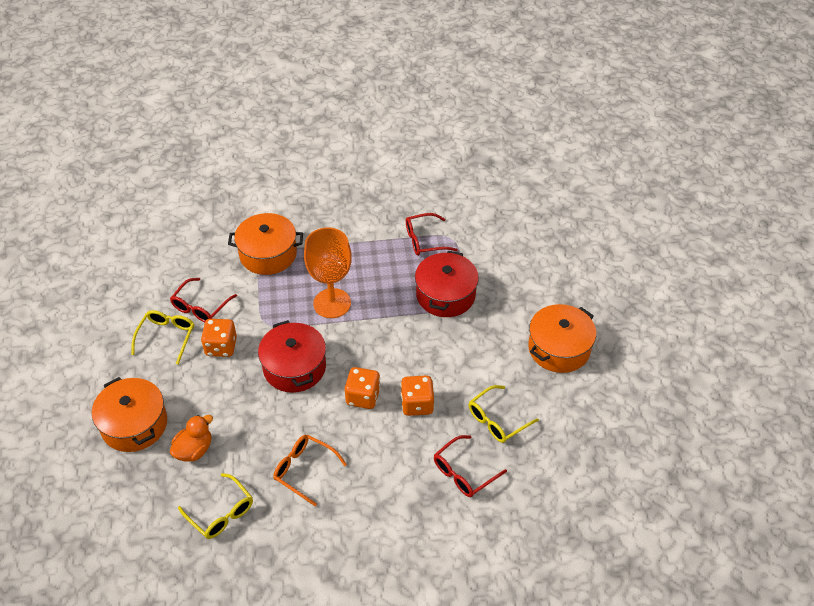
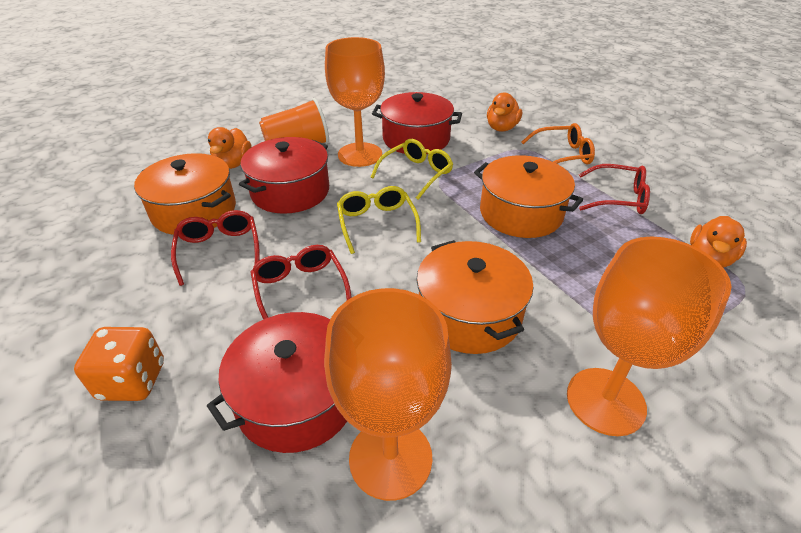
orange cup: none = 0 -> [259,98,329,144] = 1
orange dice: [201,319,237,357] [345,367,381,409] [401,375,434,416] = 3 -> [74,327,164,401] = 1
orange duck: [170,415,213,462] = 1 -> [208,127,251,169] [487,92,522,132] [690,216,747,268] = 3
orange goblet: [304,227,352,318] = 1 -> [324,288,452,501] [325,37,385,167] [567,237,732,436] = 3
red pot: [258,320,326,393] [415,251,479,317] = 2 -> [207,312,347,453] [239,137,329,214] [372,92,462,154] = 3
yellow glasses: [131,310,194,365] [178,473,253,539] [469,385,539,443] = 3 -> [337,186,421,254] [371,139,453,200] = 2

